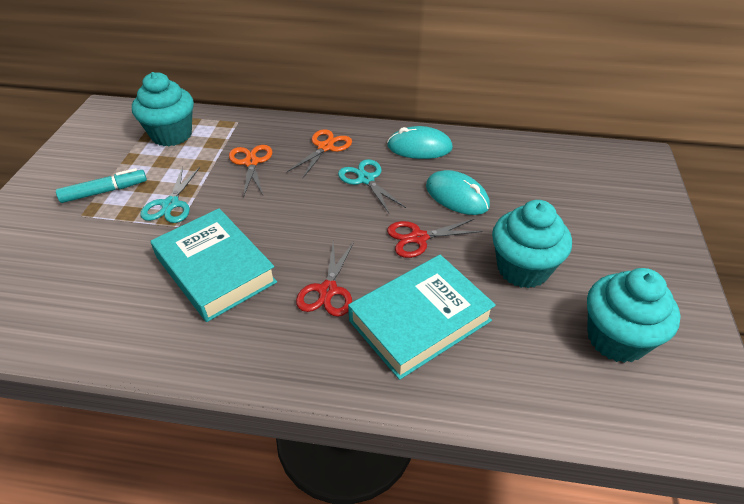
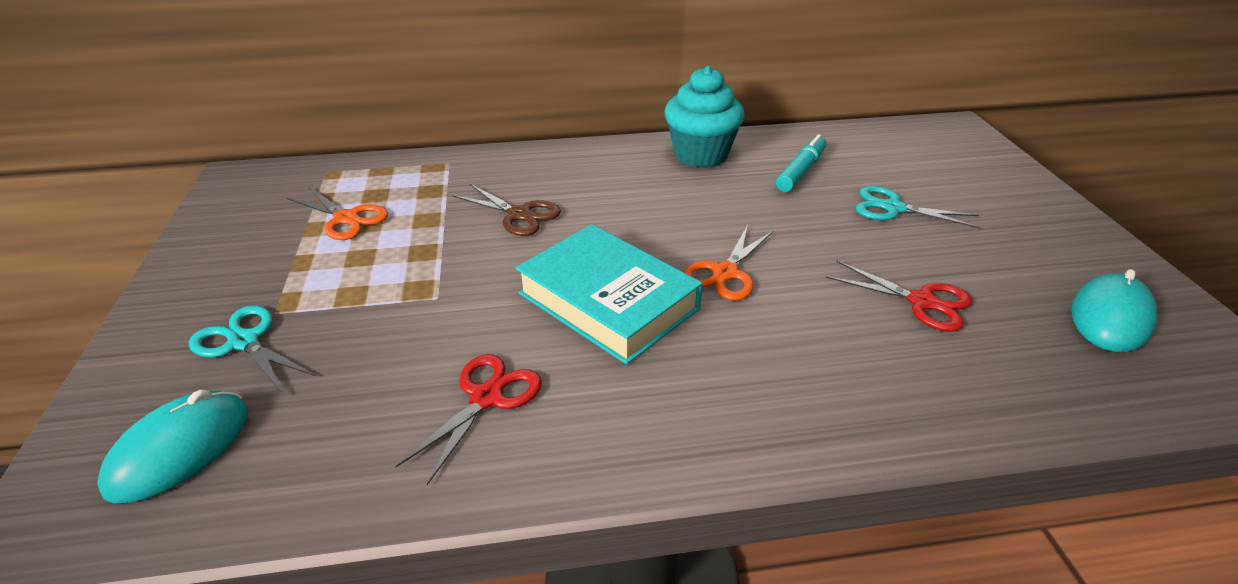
brown scissors: none = 0 -> [452,184,561,236] = 1
turquoise book: [151,208,277,322] [348,255,496,380] = 2 -> [516,224,702,365] = 1
turquoise cupcake: [132,72,194,146] [492,200,572,288] [587,268,680,363] = 3 -> [665,66,745,168] = 1

